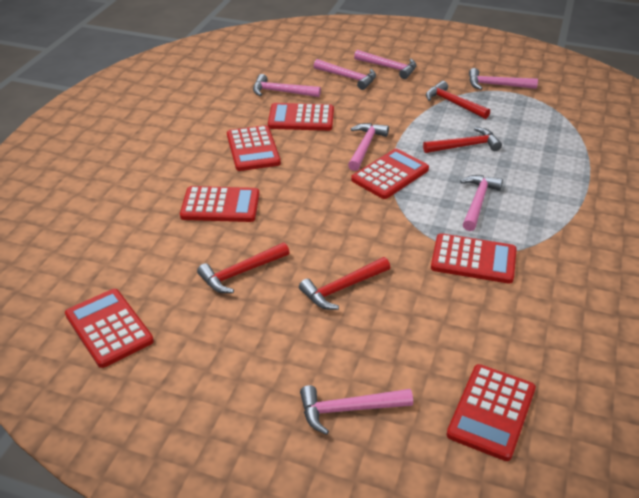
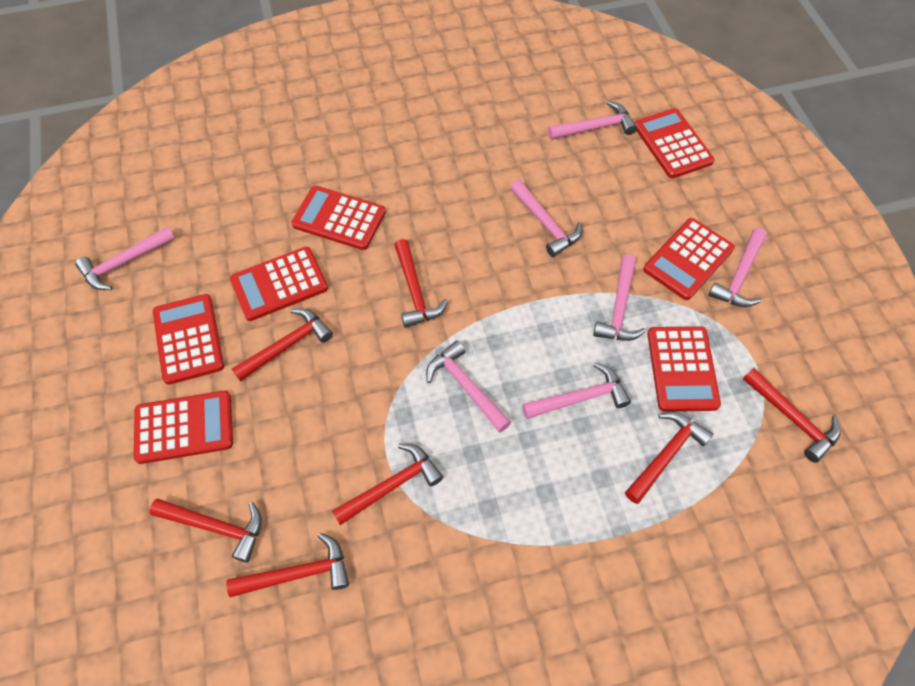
red hammer: [197,242,290,293] [299,257,390,310] [423,127,502,153] [426,81,490,119] = 4 -> [149,499,262,562] [226,533,349,597] [232,308,333,382] [332,444,443,525] [394,239,448,328] [625,412,713,504] [743,368,841,463] = 7

